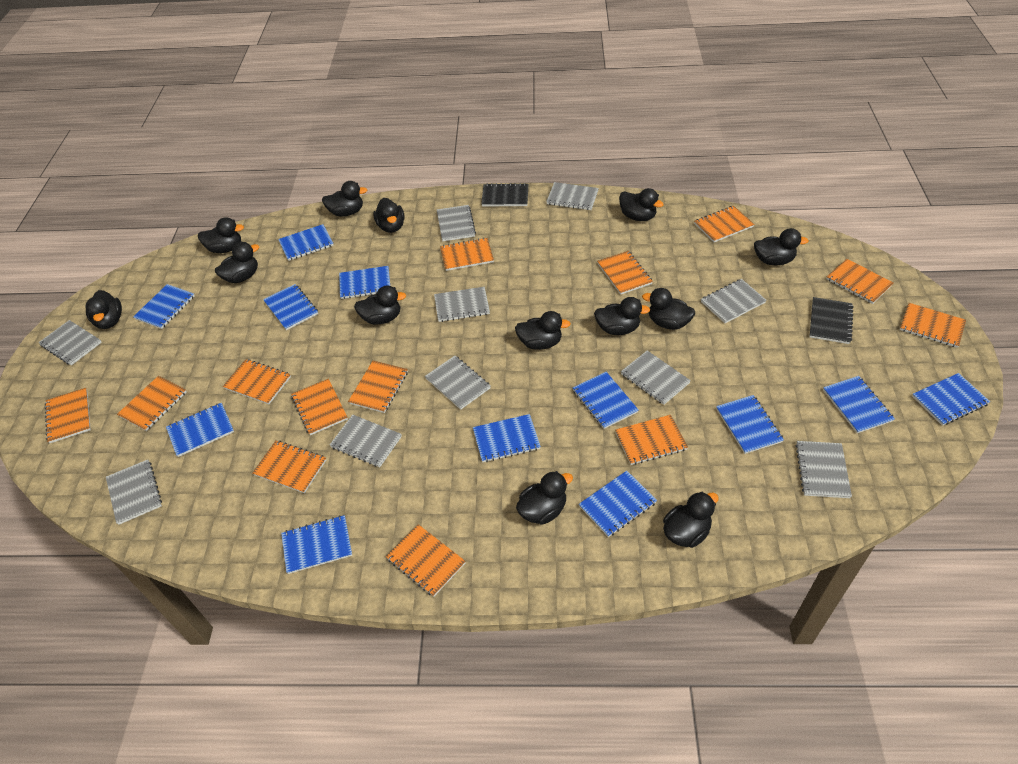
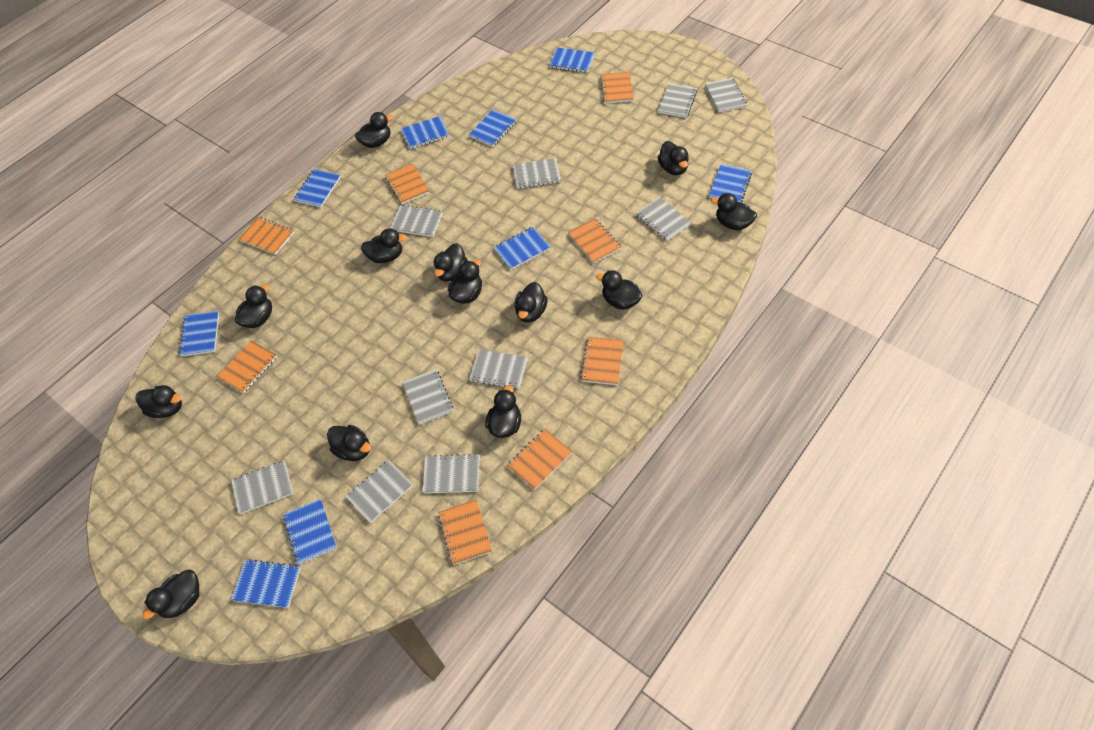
black notebook: [481,183,529,207] [809,297,854,344] = 2 -> none = 0
blue notebook: [133,284,195,329] [166,403,234,457] [263,284,318,330] [278,224,334,261] [281,515,352,574] [339,266,390,299] [473,414,541,462] [573,372,638,429] [579,471,657,537] [716,395,784,454] [823,376,895,433] [912,373,990,426] = 12 -> [179,311,219,357] [231,559,301,608] [283,499,337,565] [293,169,341,207] [401,116,449,149] [469,110,517,147] [494,227,550,270] [549,48,595,73] [709,164,752,202] = 9
orange notebook: [45,388,91,443] [117,376,187,431] [223,359,291,404] [253,441,326,493] [291,379,348,435] [348,361,408,413] [386,524,466,597] [440,238,494,271] [597,251,653,295] [615,415,688,465] [694,206,755,242] [826,259,893,304] [900,303,966,348] = 13 -> [217,341,277,393] [239,217,294,255] [385,164,430,204] [438,500,492,565] [507,429,573,490] [568,218,621,263] [580,337,624,385] [600,72,634,104] = 8

